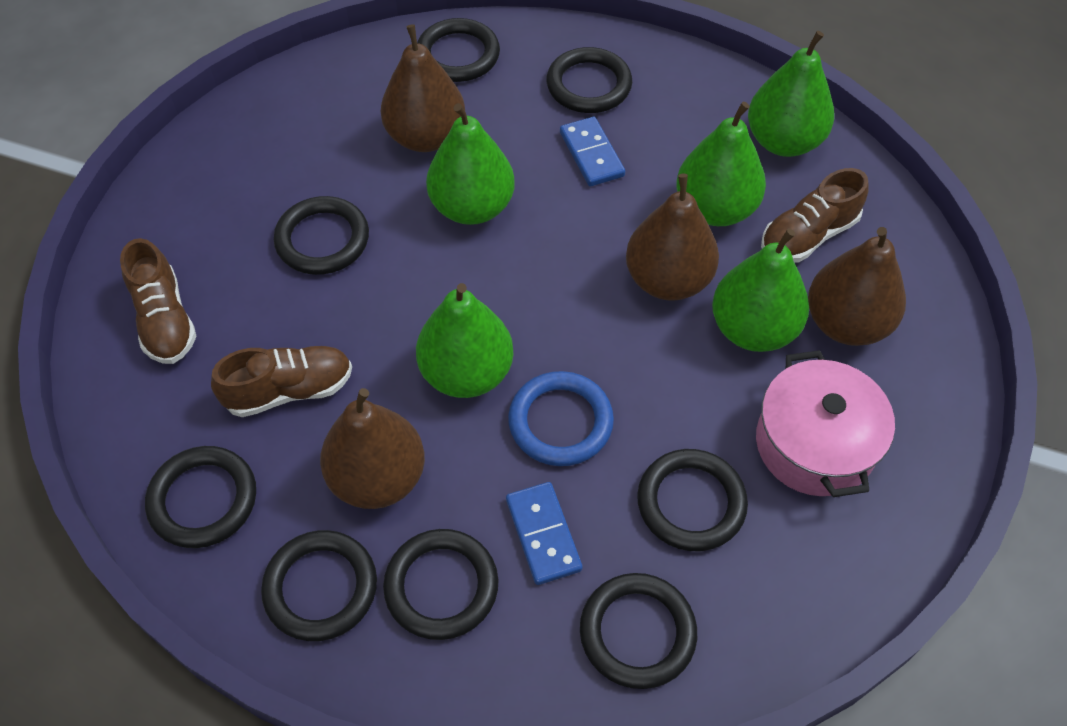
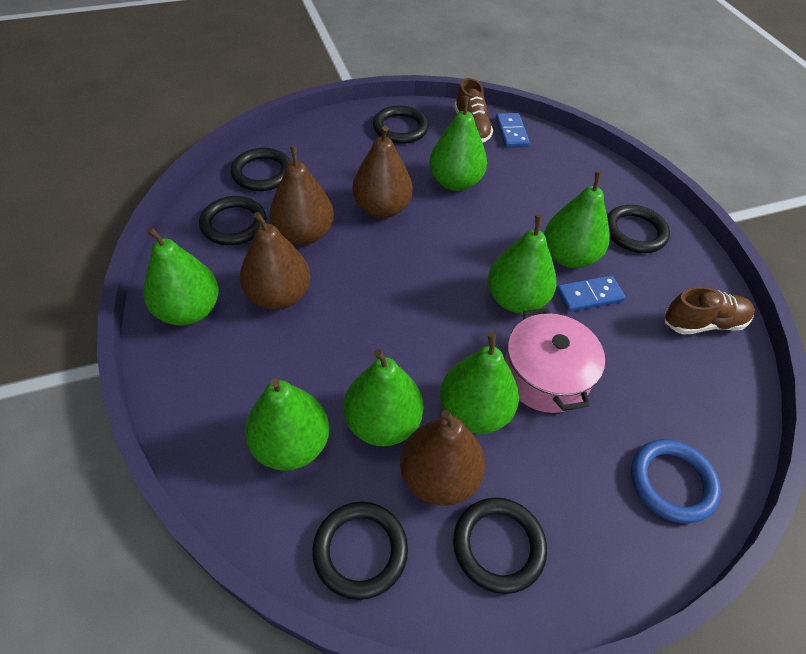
black ring: [145,446,256,548] [261,530,377,641] [274,196,369,275] [383,529,499,640] [417,18,500,82] [547,47,632,113] [580,573,697,689] [637,449,748,551] = 8 -> [199,196,267,245] [231,148,291,191] [312,502,408,600] [373,105,429,144] [453,497,547,594] [607,205,670,253] = 6
brown shoe: [120,238,197,364] [211,346,352,417] [761,168,869,263] = 3 -> [454,78,493,143] [665,287,755,335] = 2
green pear: [416,283,514,398] [426,103,515,225] [676,102,766,226] [712,229,809,352] [748,31,834,157] = 5 -> [143,227,219,326] [245,378,329,471] [344,349,424,446] [429,96,487,191] [440,332,519,434] [488,215,557,313] [544,171,610,268] = 7

